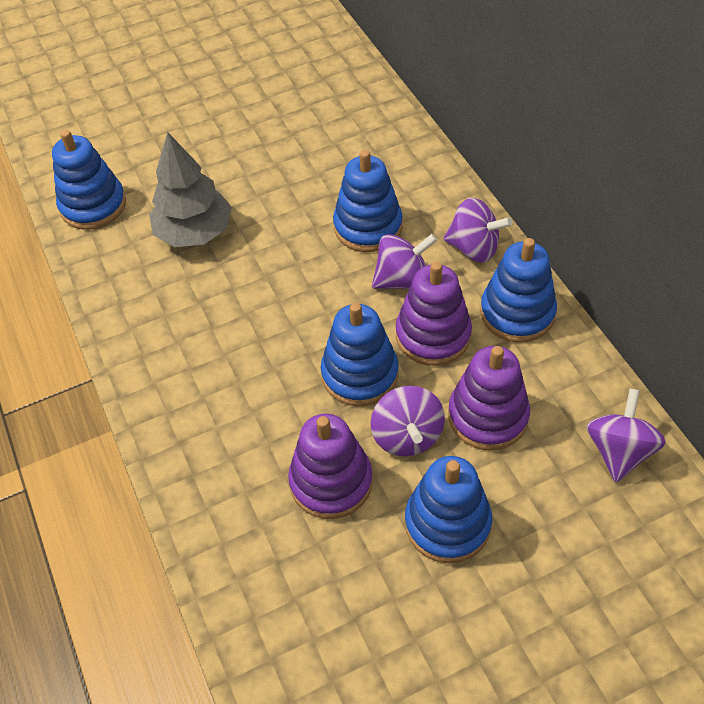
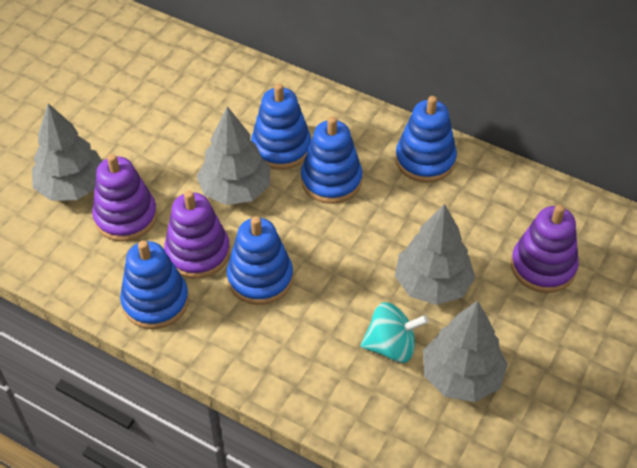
grey tree: [149,132,232,247] = 1 -> [32,103,102,201] [196,106,270,205] [395,204,475,305] [423,301,508,402] = 4
purple spinning top: [371,386,445,456] [372,234,437,289] [443,198,512,263] [587,389,666,482] = 4 -> none = 0
turquoise spinning top: none = 0 -> [360,302,429,363] = 1

